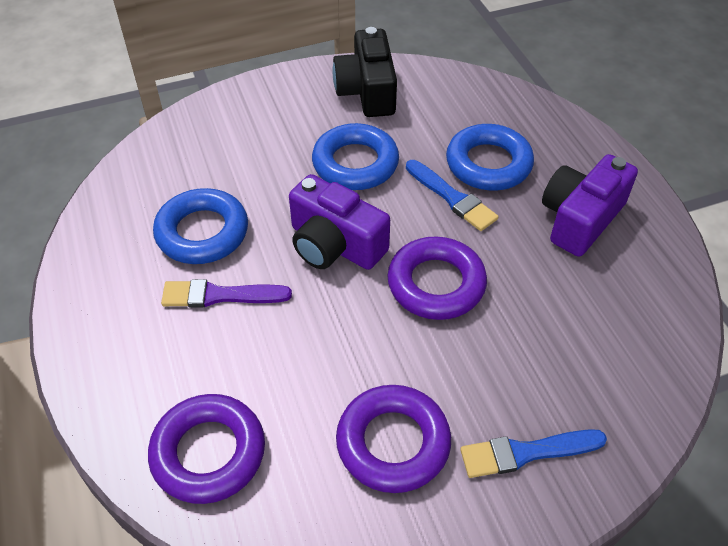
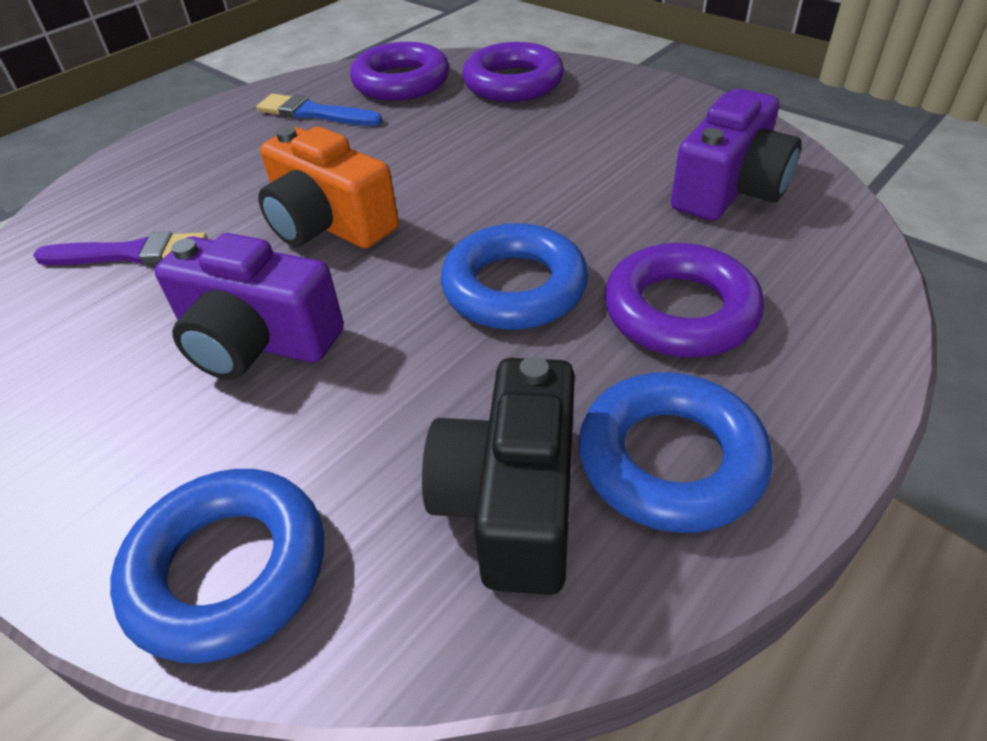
blue brush: [406,160,499,231] [460,429,607,478] = 2 -> [256,94,383,126] = 1
orange camera: none = 0 -> [258,126,399,249] = 1

